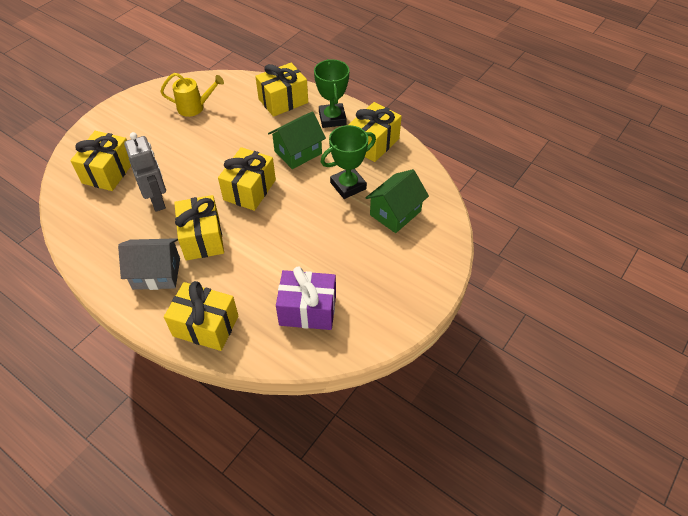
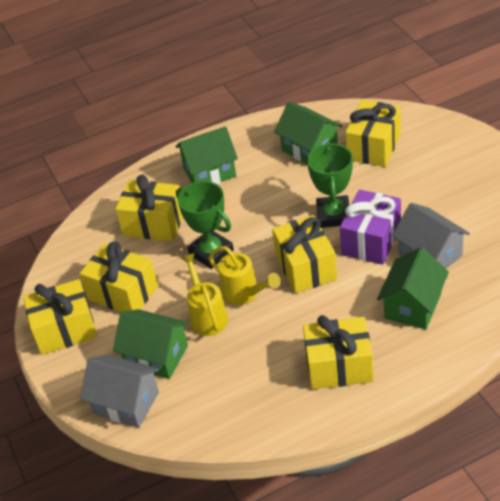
green house: [268,111,326,169] [366,169,429,233] = 2 -> [113,309,189,379] [175,126,238,184] [274,101,342,164] [377,247,449,329] = 4
grey house: [118,238,180,290] = 1 -> [80,354,159,428] [392,203,470,269] = 2
grey robot: [124,132,166,212] = 1 -> none = 0
yellow watering can: [160,73,224,117] = 1 -> [181,253,228,336] [209,246,281,305] = 2

